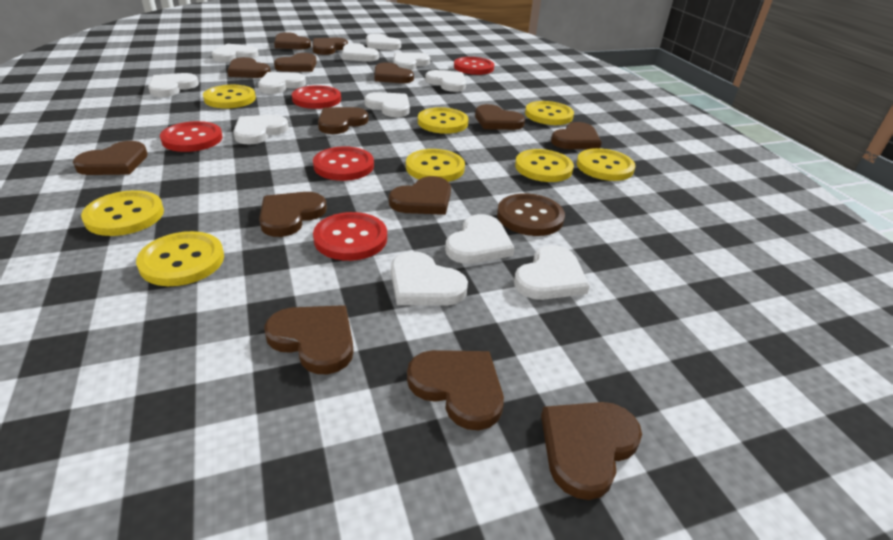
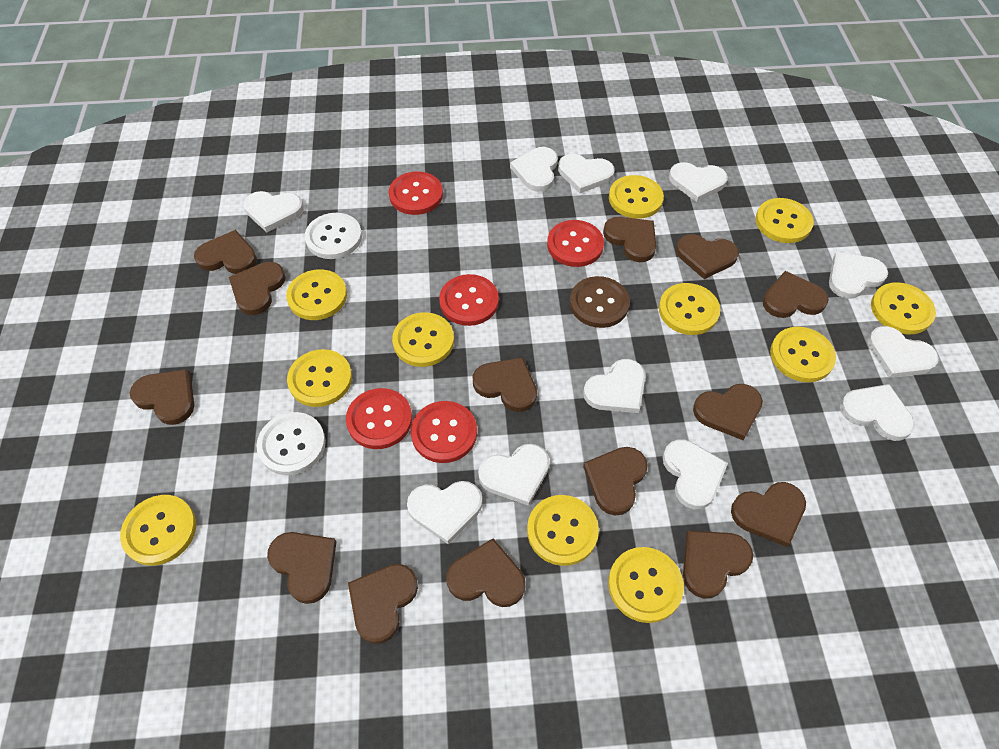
white button: none = 0 -> [256,412,326,475] [305,213,362,259] = 2
white heart: [148,73,199,97] [212,44,259,62] [233,115,289,145] [258,72,306,94] [342,43,379,61] [364,92,410,117] [366,33,401,50] [391,251,468,306] [393,52,430,70] [425,70,466,92] [445,214,515,264] [514,245,590,300] = 12 -> [244,191,304,232] [407,481,483,544] [478,444,550,506] [510,147,558,192] [558,154,615,193] [583,359,646,413] [663,439,728,509] [669,162,728,202] [829,252,888,299] [840,384,915,441] [867,326,939,378] = 11
yellow button: [81,190,164,236] [136,231,224,286] [203,85,256,108] [406,149,465,182] [418,107,468,134] [515,149,574,182] [525,101,574,125] [577,148,636,181] = 8 -> [120,495,196,566] [286,269,347,320] [287,349,352,407] [392,312,454,367] [527,495,599,566] [608,547,684,623] [609,175,664,219] [659,283,720,335] [756,198,814,243] [770,327,836,382] [871,282,936,334] = 11

